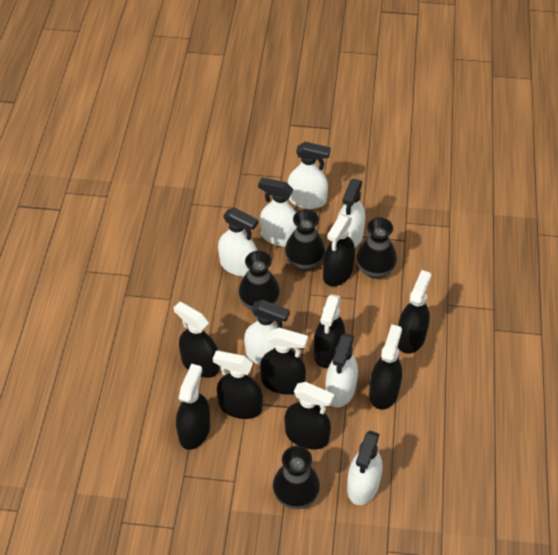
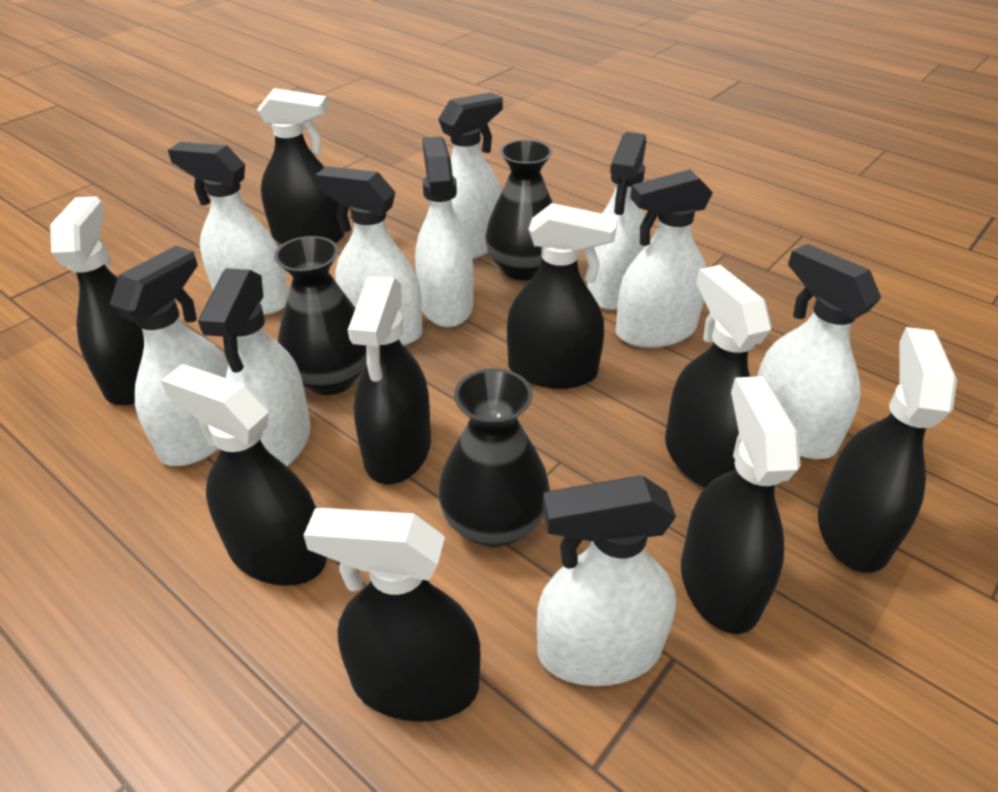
black vase: [238,251,280,310] [273,446,320,509] [285,210,325,271] [356,218,397,279] = 4 -> [274,236,367,395] [438,368,550,548] [485,140,553,281] = 3
white spray bottle: [218,208,258,277] [244,300,290,365] [258,178,297,247] [288,142,331,209] [325,333,358,408] [337,179,365,248] [347,431,382,505] = 7 -> [110,246,229,466] [168,142,289,315] [198,268,311,466] [315,166,422,346] [415,136,474,327] [438,92,503,259] [537,476,676,686] [587,132,646,310] [616,169,713,348] [757,244,881,459] = 10

